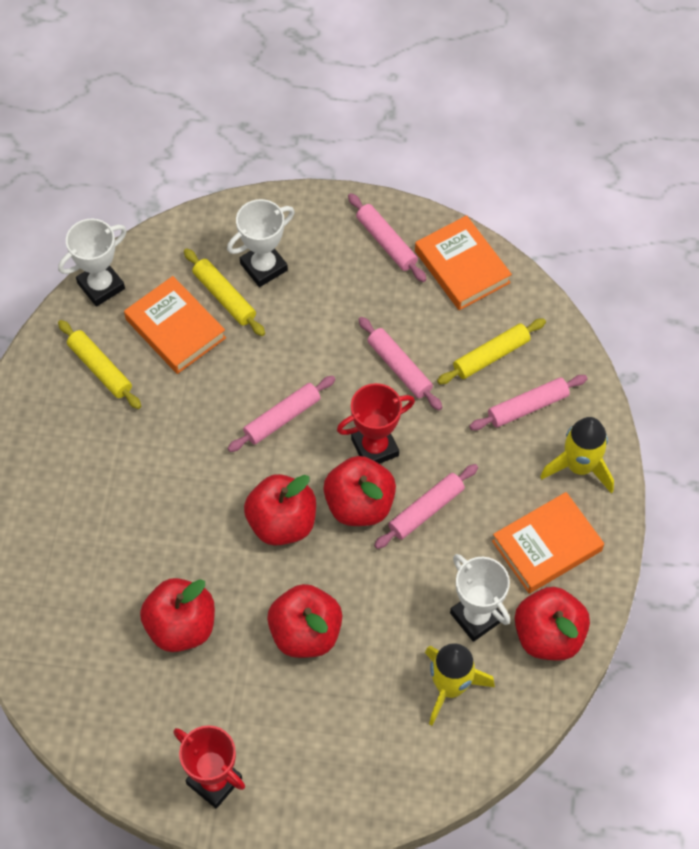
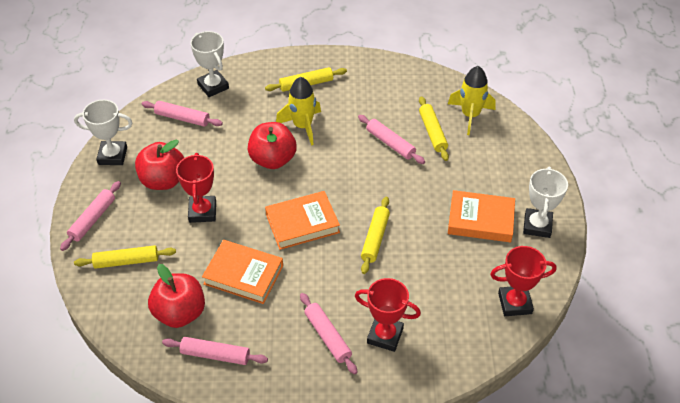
red apple: [140,578,215,652] [244,474,316,546] [267,584,342,658] [324,456,396,526] [515,587,590,661] = 5 -> [135,139,184,190] [148,264,205,328] [248,122,297,169] = 3
red trophy: [173,725,245,808] [337,383,415,464] = 2 -> [176,153,216,223] [355,278,421,352] [490,246,557,316] = 3
yellow rolling pin: [58,320,141,409] [184,249,265,336] [437,318,546,384] = 3 -> [74,245,176,269] [265,67,347,92] [361,197,390,274] [419,96,449,161] = 4

